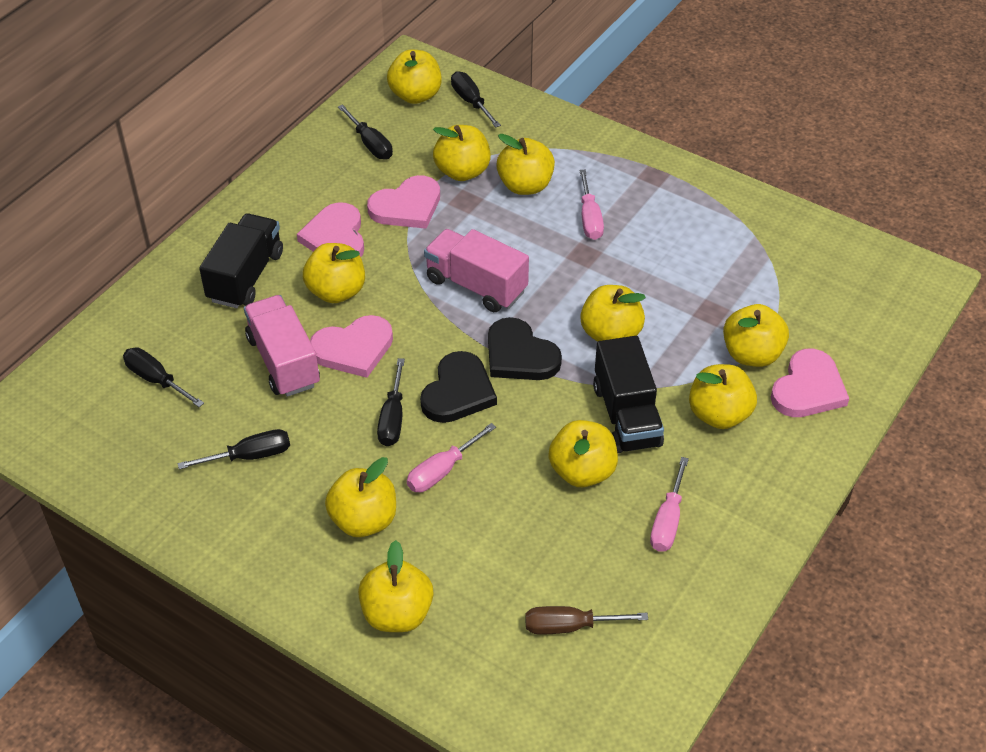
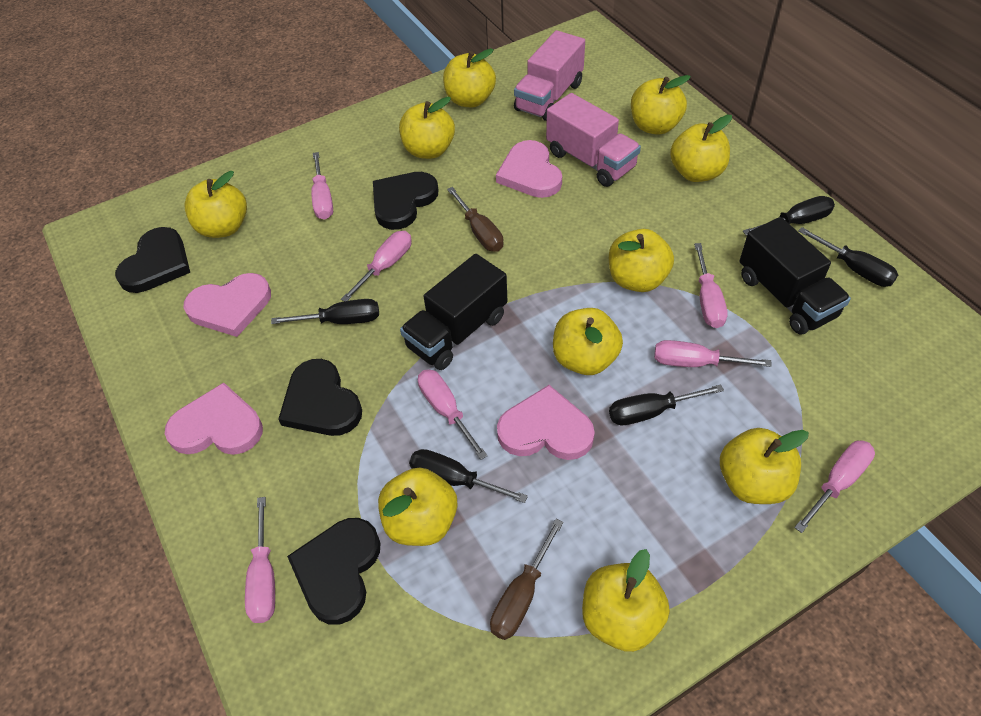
black heart: [420,351,497,423] [488,317,562,380] = 2 -> [115,227,190,293] [278,359,362,436] [287,518,381,625] [373,172,438,230] = 4
brown screwdriver: [525,606,648,635] = 1 -> [447,187,504,252] [490,519,564,640] = 2
pink screwdriver: [407,423,496,492] [579,170,604,240] [650,457,689,552] = 3 -> [245,497,275,623] [311,152,333,220] [341,231,411,301] [418,369,488,460] [654,340,772,367] [694,243,728,328] [794,440,875,533] = 7

